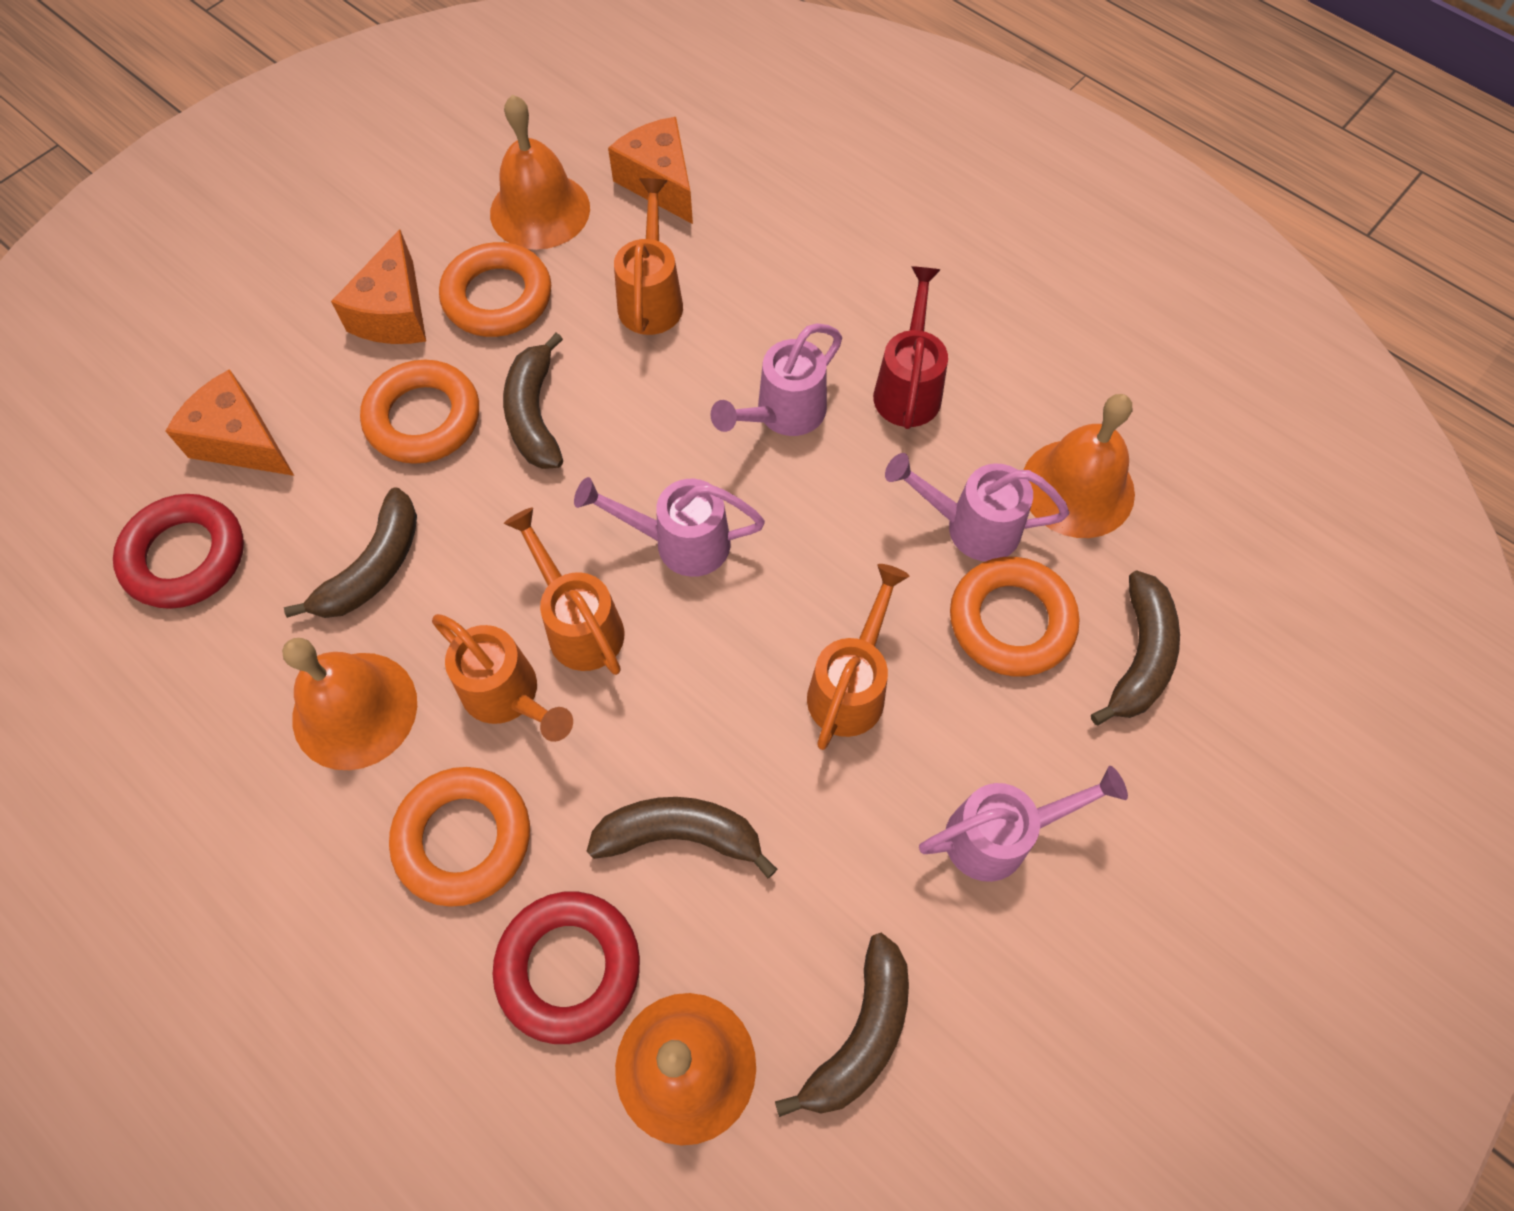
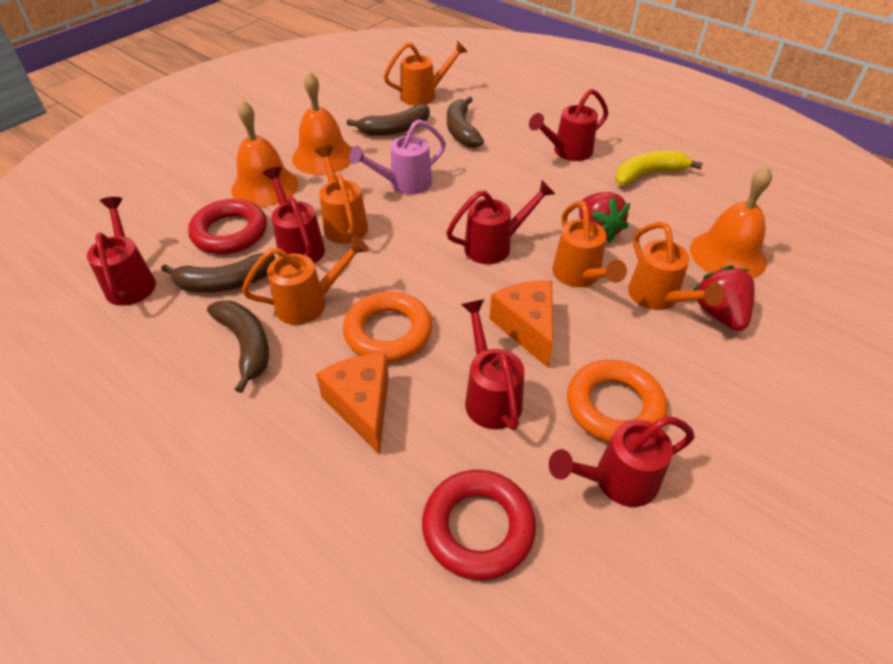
brown banana: [284,487,417,618] [503,333,563,469] [587,797,777,878] [775,933,909,1117] [1091,571,1180,725] = 5 -> [161,253,275,293] [207,301,269,393] [346,104,430,136] [447,96,484,148] = 4
orange bell: [282,638,417,770] [490,95,590,250] [615,993,756,1146] [1023,394,1135,538] = 4 -> [231,100,298,207] [292,71,353,175] [690,166,772,279] = 3
orange cheese: [166,369,294,476] [331,229,426,344] [608,117,693,224] = 3 -> [316,354,389,455] [489,281,553,368] = 2
orange ring: [360,360,479,464] [389,767,530,907] [439,242,551,337] [950,557,1079,677] = 4 -> [343,291,432,363] [567,359,667,443] = 2
orange watering can: [432,614,573,742] [504,507,624,675] [614,178,683,335] [807,564,909,750] = 4 -> [242,235,369,325] [315,146,368,244] [384,40,468,105] [552,201,627,287] [628,222,724,310] = 5
pink watering can: [574,477,765,577] [710,324,842,436] [885,453,1069,561] [919,766,1128,882] = 4 -> [349,119,446,195] = 1
red strawberry: none = 0 -> [579,192,630,243] [694,265,755,331] = 2
red watering can: [873,266,948,429] = 1 -> [87,197,156,306] [263,167,325,263] [446,180,555,264] [461,299,524,430] [529,89,608,161] [549,416,694,507] = 6
yellow banana: none = 0 -> [615,150,703,186] = 1

